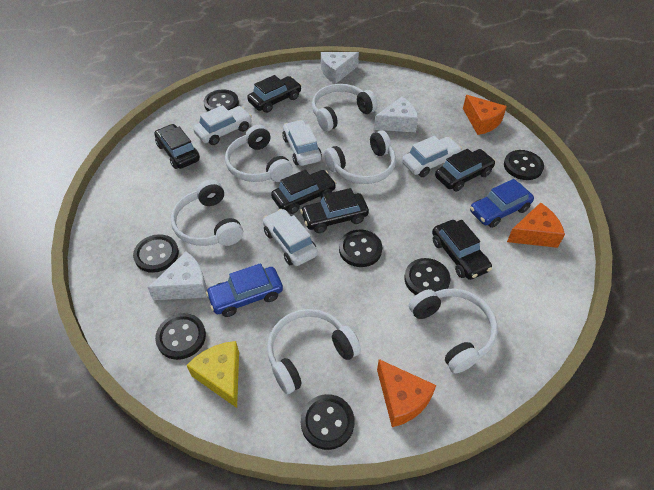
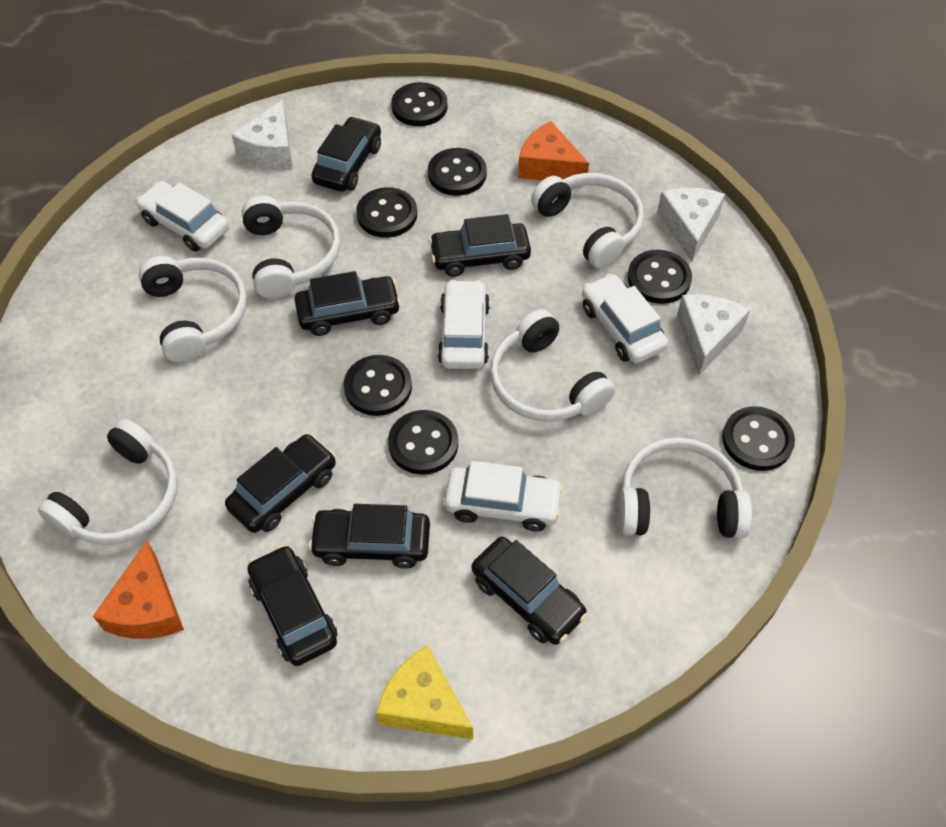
black car: [154,124,200,169] [247,75,302,113] [271,170,336,214] [300,188,369,233] [432,220,492,280] [435,149,496,191] = 6 -> [225,434,336,533] [247,545,337,666] [294,271,401,336] [308,504,430,569] [311,116,381,192] [429,214,531,277] [472,537,588,645] = 7
blue car: [206,263,283,317] [470,179,534,228] = 2 -> none = 0
orange cheese: [377,359,436,427] [463,95,507,135] [507,202,565,248] = 3 -> [93,541,184,639] [518,121,589,180] = 2

